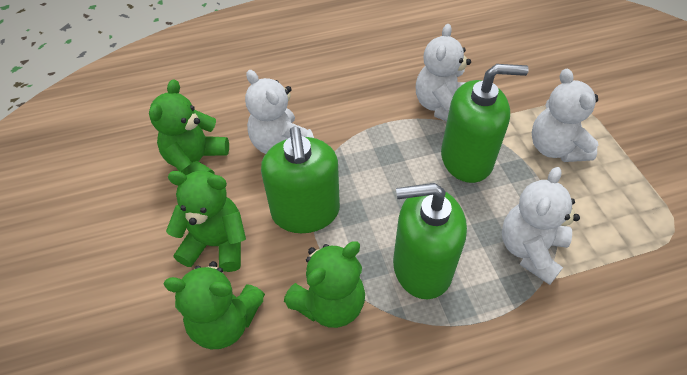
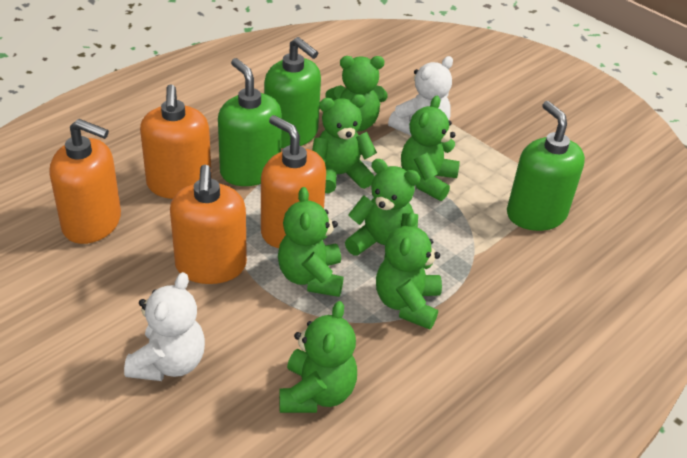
green teddy bear: [149,79,229,175] [163,261,265,349] [166,171,246,272] [284,241,365,328] = 4 -> [278,187,343,297] [279,301,357,413] [312,94,377,193] [325,56,388,131] [345,159,421,260] [376,212,442,330] [401,96,460,201] = 7
orange soap dispenser: none = 0 -> [50,119,121,244] [140,84,212,199] [170,165,247,284] [261,115,326,248] = 4
white teddy bear: [245,70,314,154] [416,24,471,122] [502,167,580,285] [532,69,598,162] = 4 -> [124,272,205,381] [388,56,453,136] = 2

